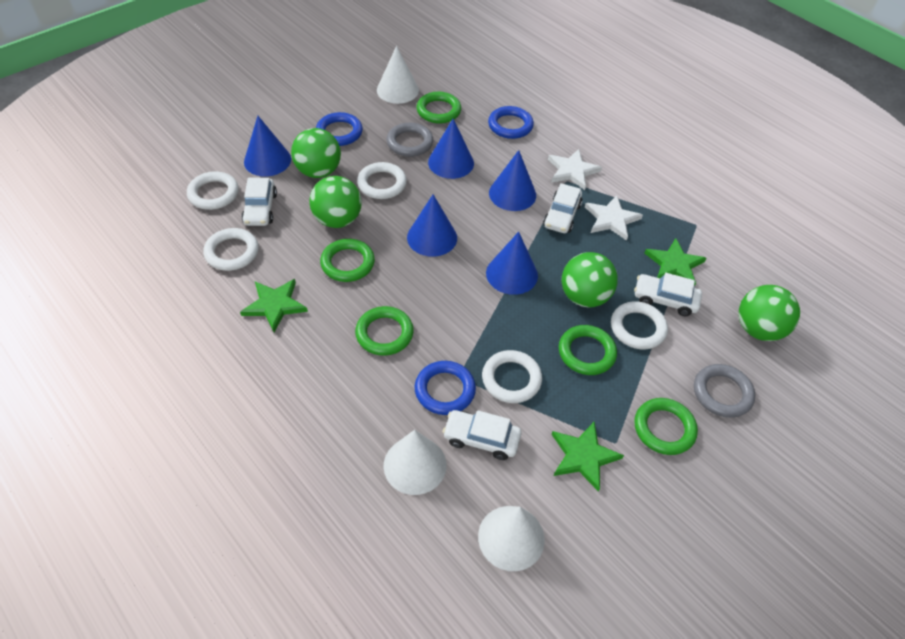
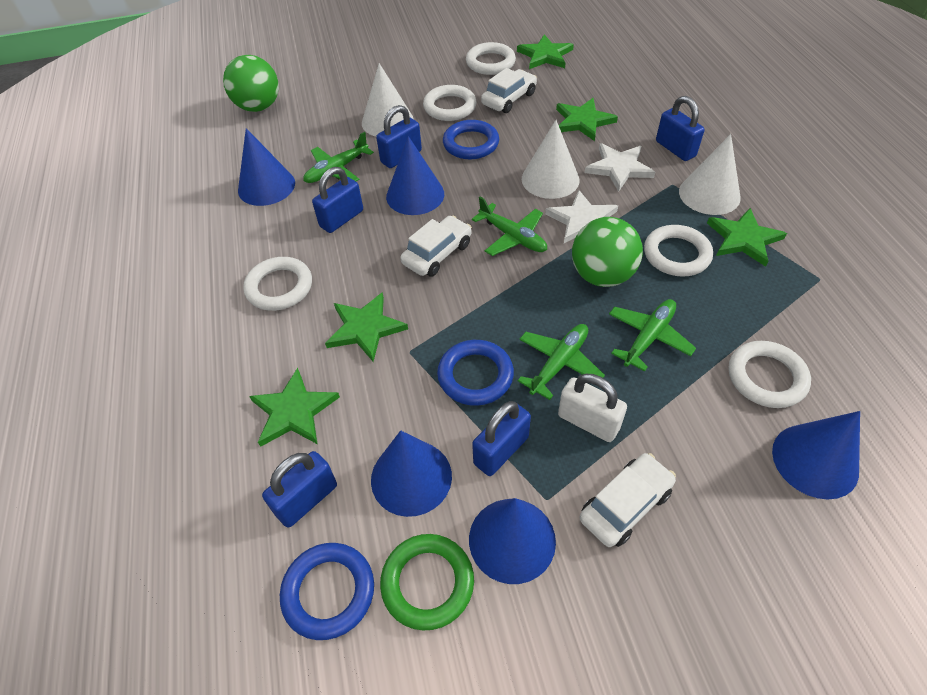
blue padlock: none = 0 -> [262,451,337,528] [312,167,363,233] [376,105,422,168] [472,401,531,476] [656,96,705,161] = 5
green ball: [291,128,341,178] [309,176,362,228] [562,252,618,308] [739,285,800,341] = 4 -> [223,55,279,112] [572,217,643,287] = 2
green plane: none = 0 -> [303,132,374,183] [472,197,547,256] [518,324,605,400] [609,299,696,371] = 4
green ring: [320,239,375,282] [355,306,414,356] [417,92,461,124] [559,325,617,375] [634,398,698,455] = 5 -> [380,534,474,631] = 1
green star: [240,279,308,332] [552,422,624,492] [644,238,706,286] = 3 -> [249,368,340,447] [325,292,408,362] [517,34,574,69] [556,98,618,141] [707,208,787,267] = 5
grey ring: [386,123,433,157] [694,364,755,418] = 2 -> none = 0
white car: [241,178,277,226] [443,410,522,460] [543,183,582,233] [634,273,702,316] = 4 -> [401,216,472,277] [481,68,537,113] [580,453,676,547] = 3
white padlock: none = 0 -> [558,374,627,442] = 1

